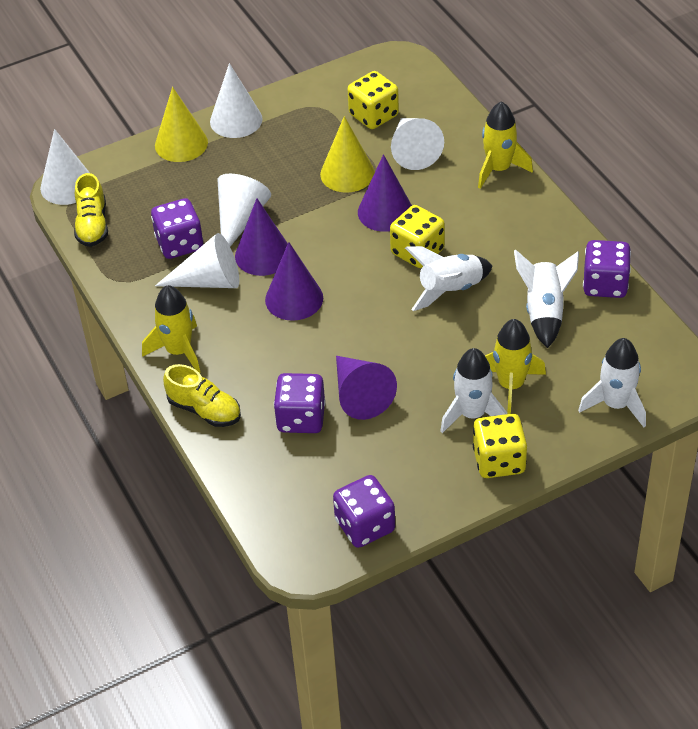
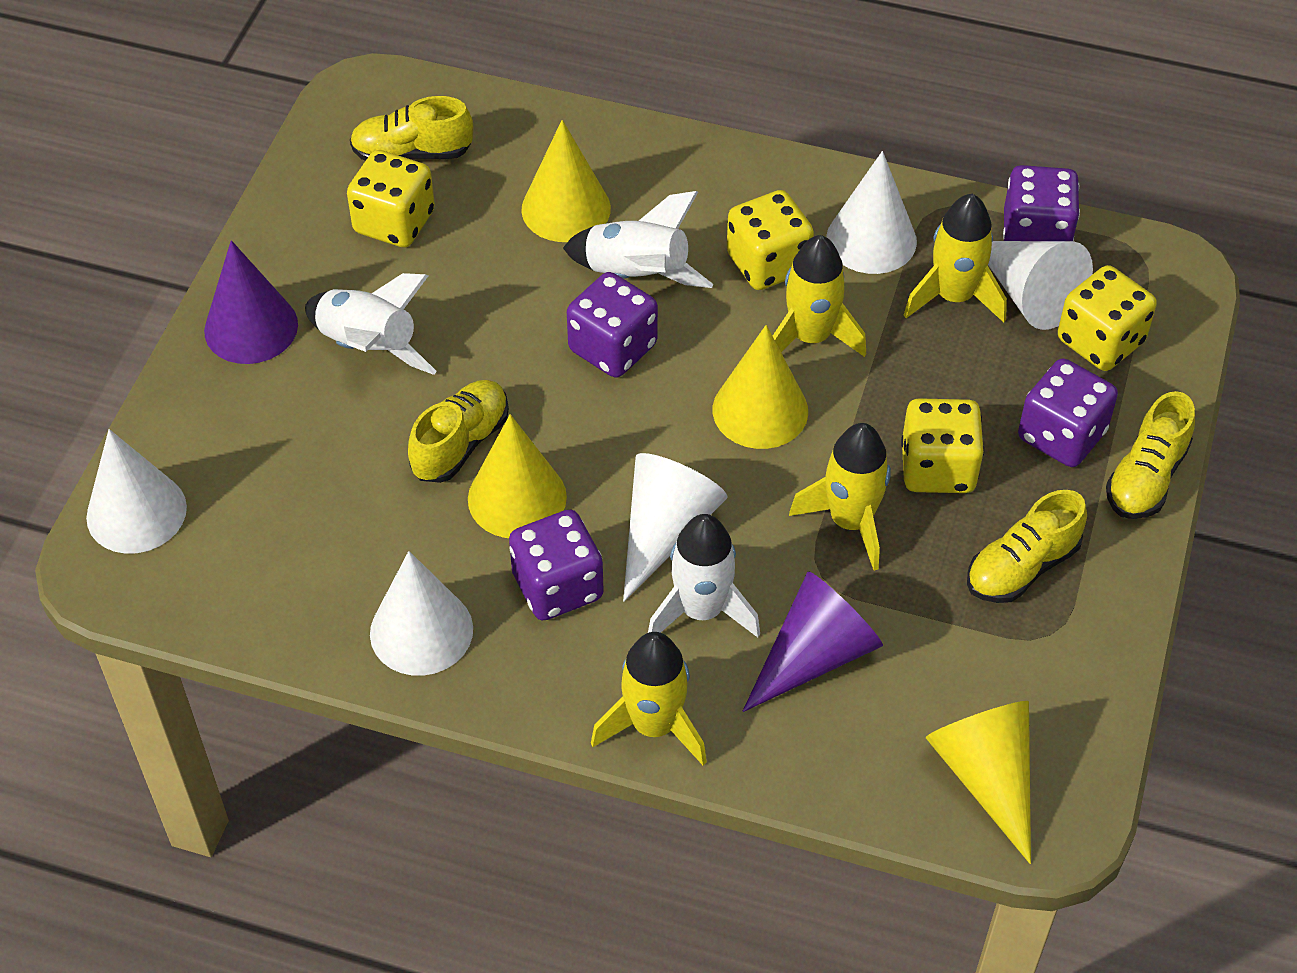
purple cone: [235,198,288,276] [265,242,323,321] [336,356,397,420] [358,154,412,232] = 4 -> [204,240,298,364] [743,572,883,712] = 2
white rocket: [405,246,492,311] [440,348,507,433] [514,250,579,348] [578,338,646,427] = 4 -> [305,273,437,375] [563,191,713,288] [648,514,760,637] = 3
yellow cone: [155,87,208,162] [320,116,375,193] = 2 -> [468,414,567,538] [521,120,611,242] [713,325,808,449] [926,701,1031,864] = 4
yellow dice: [348,71,399,129] [390,205,445,268] [473,414,527,478] = 3 -> [347,150,435,248] [727,190,814,290] [901,398,984,493] [1058,265,1157,371] = 4
yellow rocket: [142,285,201,373] [478,101,533,189] [485,319,546,414] = 3 -> [591,632,707,766] [773,235,866,357] [789,423,891,571] [904,194,1007,322] = 4
yellow shoe: [74,173,108,247] [163,364,241,427] = 2 -> [350,96,473,161] [408,380,509,483] [967,490,1087,603] [1106,391,1195,519] = 4

